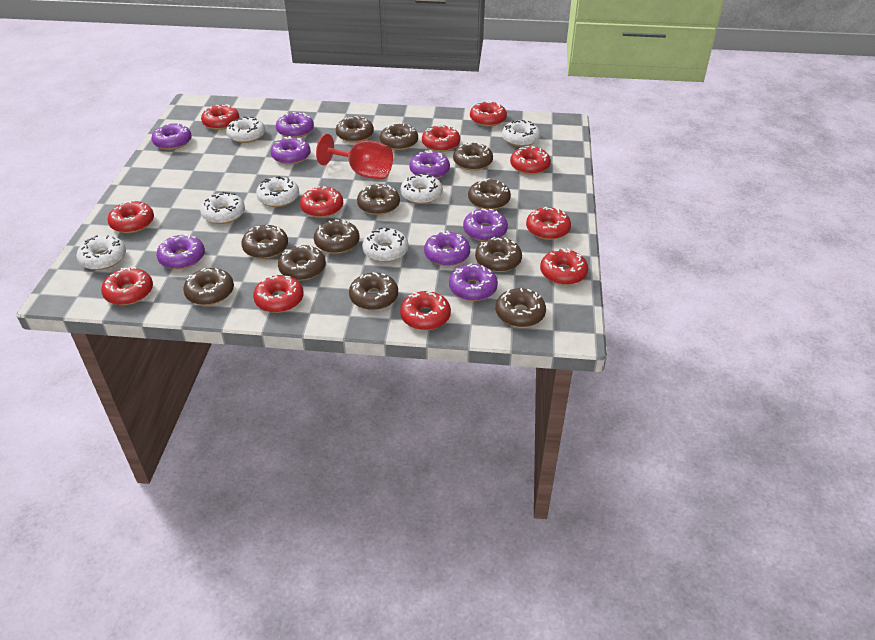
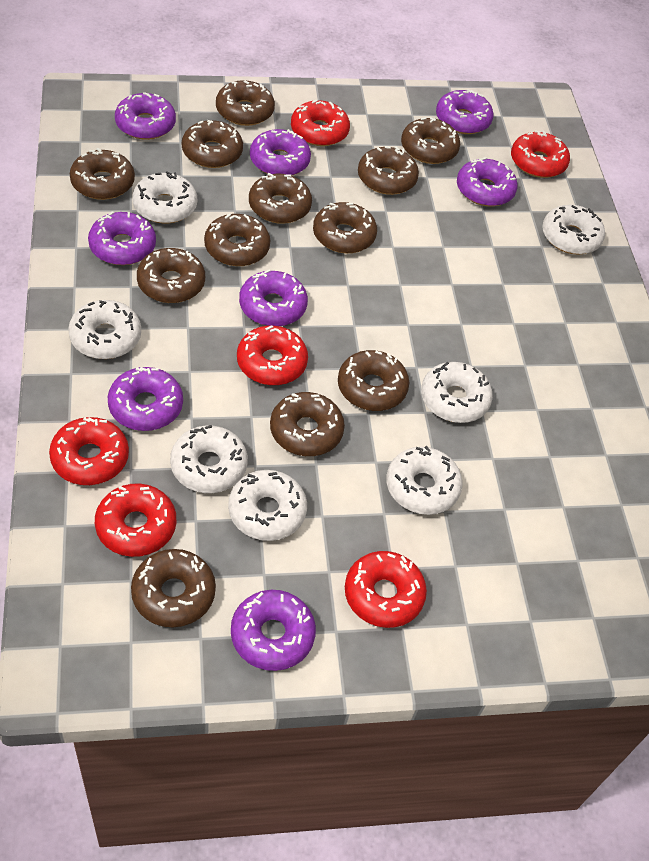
red donut: [101,267,153,305] [107,200,154,233] [201,104,239,130] [253,274,304,313] [300,186,343,218] [400,291,451,330] [422,125,460,152] [470,101,507,127] [510,146,551,175] [526,206,571,240] [540,248,588,285] = 11 -> [49,417,129,485] [95,483,176,557] [237,325,308,385] [291,99,350,146] [345,551,427,628] [511,130,570,178] = 6
red goblet: [316,134,393,179] = 1 -> none = 0

